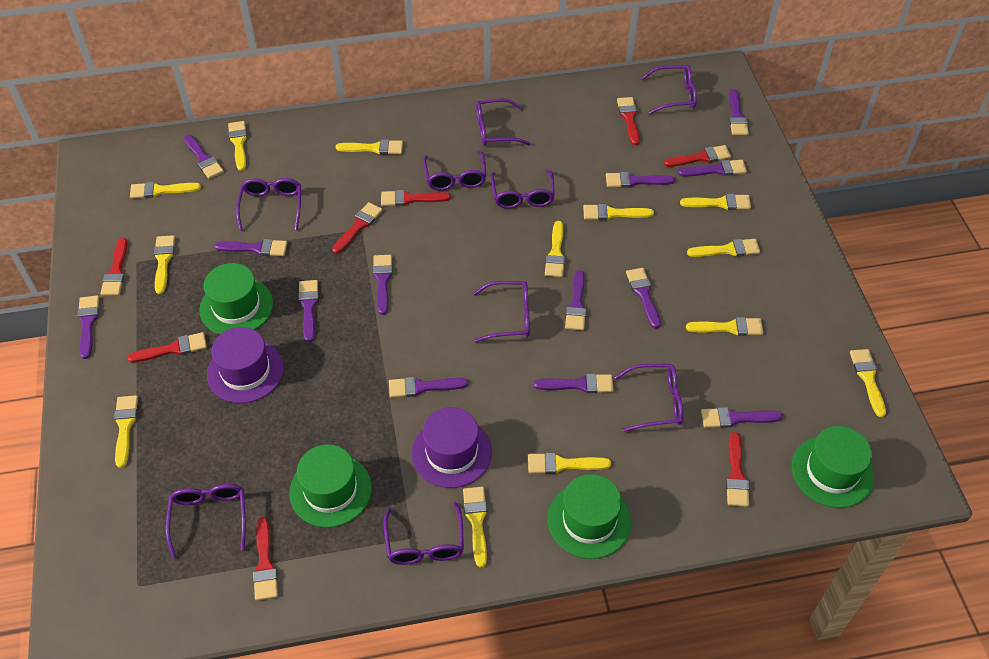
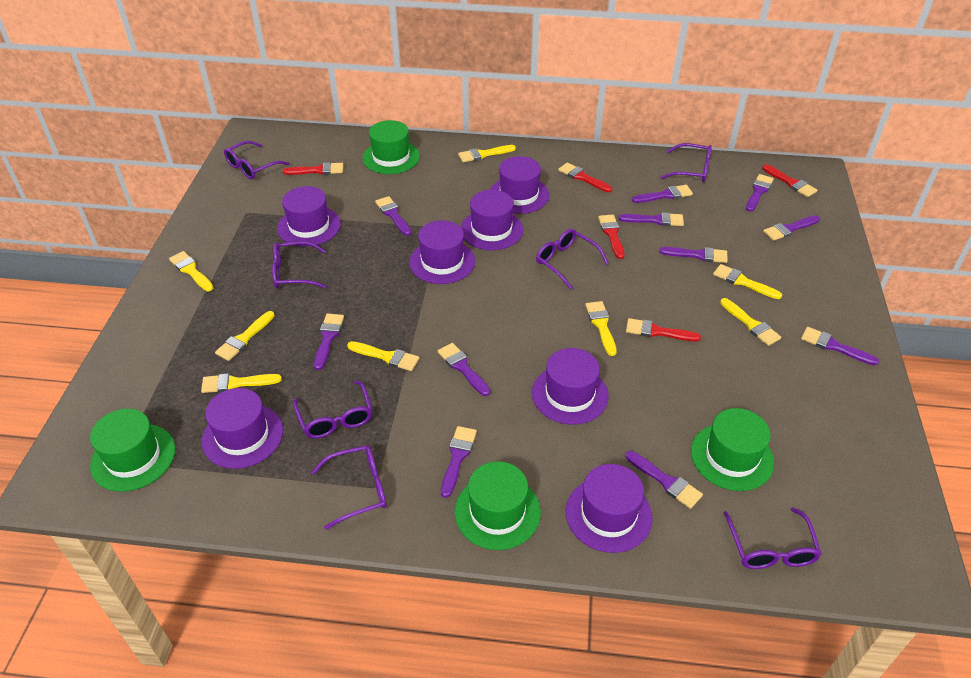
purple brush: [77,295,99,359] [184,135,224,179] [215,239,287,256] [298,280,319,342] [373,255,392,315] [389,377,468,398] [534,374,613,393] [565,270,586,330] [606,172,675,188] [626,268,661,329] [678,160,747,176] [701,407,783,428] [729,89,749,135] = 13 -> [314,313,344,370] [375,196,411,236] [438,343,490,396] [441,426,477,498] [619,212,684,226] [625,451,703,509] [632,185,693,203] [659,247,728,263] [746,174,774,212] [763,215,820,241] [801,327,879,365] = 11
purple glasses: [166,484,246,558] [236,178,301,231] [384,502,464,565] [423,151,486,191] [473,281,530,342] [476,99,531,146] [491,169,555,209] [615,364,683,432] [641,65,697,114] = 9 -> [224,141,289,179] [272,241,326,288] [293,381,373,439] [311,445,387,530] [536,229,609,290] [660,143,712,182] [724,507,822,569] = 7
purple hat: [207,327,284,403] [412,407,492,488] = 2 -> [202,388,283,469] [277,186,341,247] [409,220,475,284] [461,190,523,250] [490,156,549,214] [532,348,609,425] [566,464,653,553] = 7
red brush: [101,238,127,295] [128,332,207,362] [253,518,278,601] [332,202,383,254] [381,190,451,206] [617,97,640,145] [664,145,731,167] [726,432,749,507] = 8 -> [283,162,343,175] [558,162,612,192] [598,215,624,259] [626,318,701,341] [762,164,817,197] = 5
yellow brush: [114,395,138,468] [130,182,201,199] [154,235,175,294] [228,121,247,171] [336,139,403,155] [463,487,487,567] [528,453,611,474] [545,221,565,277] [583,204,654,220] [680,194,751,210] [686,317,763,336] [687,239,760,257] [850,349,886,417] = 13 -> [169,251,213,291] [201,373,282,393] [215,311,275,361] [347,341,419,371] [458,145,516,162] [585,301,617,356] [713,264,782,299] [720,298,781,346] = 8

